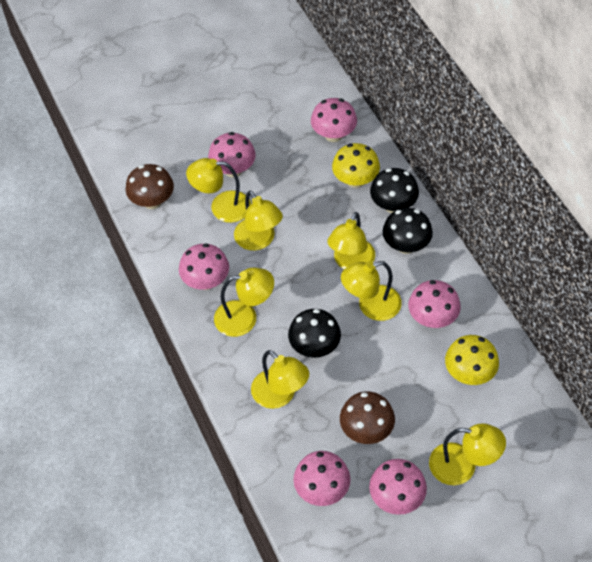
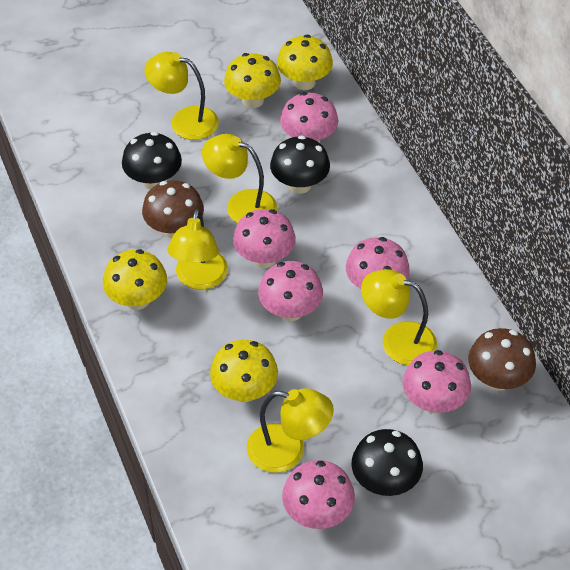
yellow lamp: [186,158,251,223] [214,267,274,337] [234,190,283,251] [251,350,309,409] [327,212,375,269] [341,261,402,321] [429,423,506,485] = 7 -> [144,52,219,140] [167,209,228,290] [202,134,277,223] [246,388,334,473] [361,269,437,365] = 5
yellow mushroom: [332,143,380,188] [445,335,499,385] = 2 -> [103,249,167,310] [210,340,278,402] [224,53,281,108] [277,35,333,90] = 4

